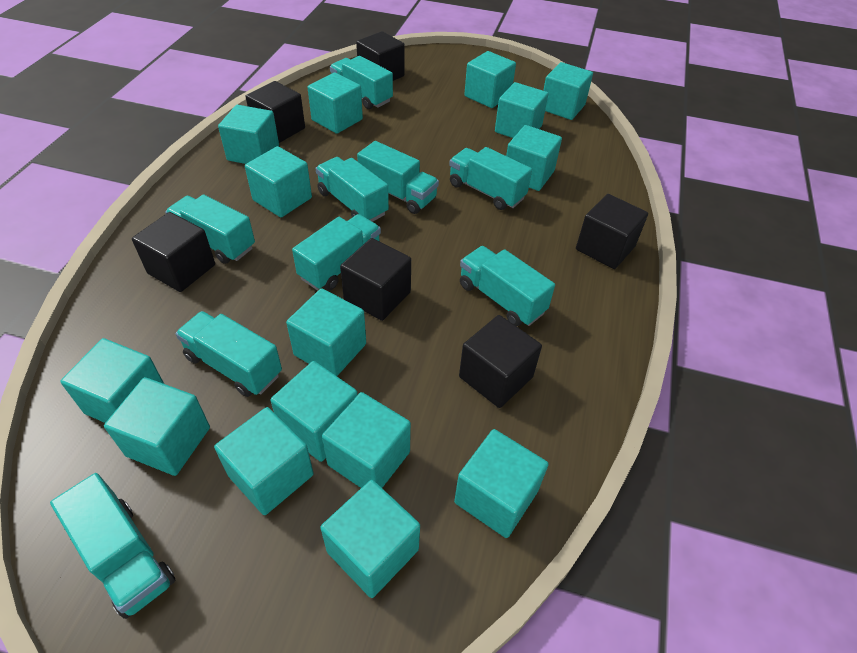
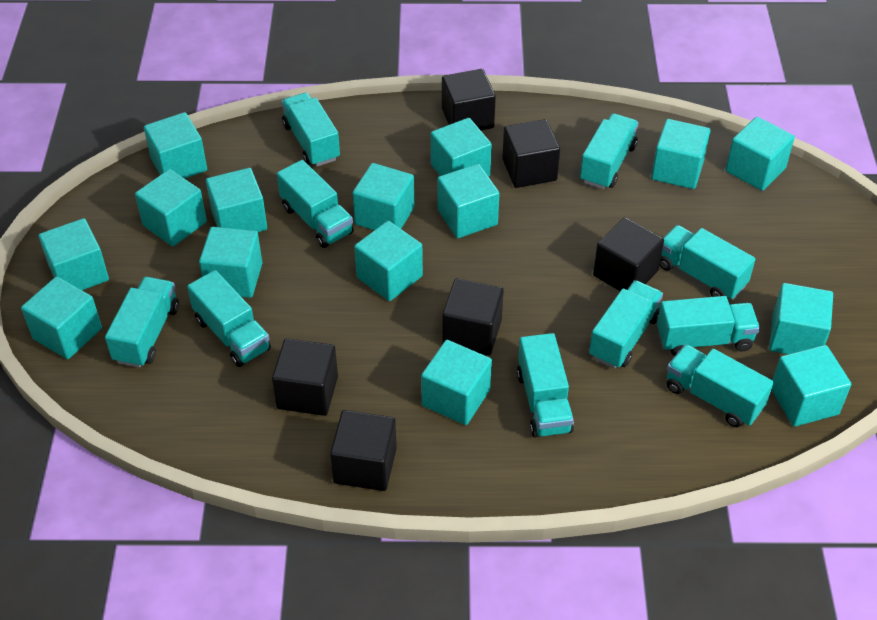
turquoise truck: [50,473,175,619] [165,194,255,264] [175,311,282,397] [292,214,381,290] [315,157,389,222] [330,56,393,109] [357,141,439,214] [449,147,532,210] [460,246,555,326] = 9 -> [105,277,179,368] [187,270,271,367] [277,160,354,248] [281,93,340,167] [517,333,574,438] [580,113,639,189] [589,280,663,369] [657,296,760,356] [659,225,756,300] [667,344,774,427] = 10

